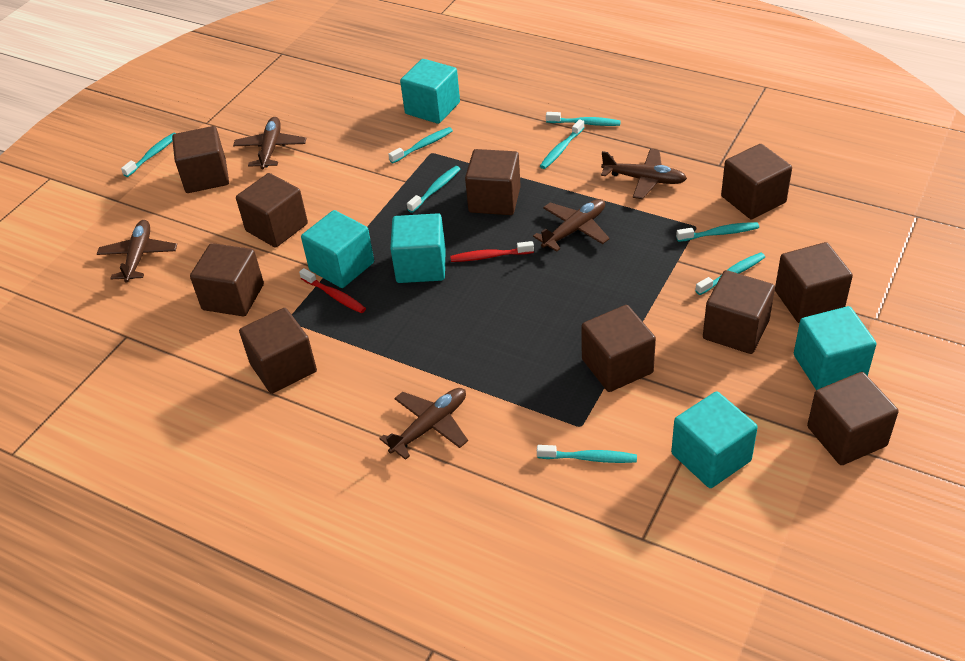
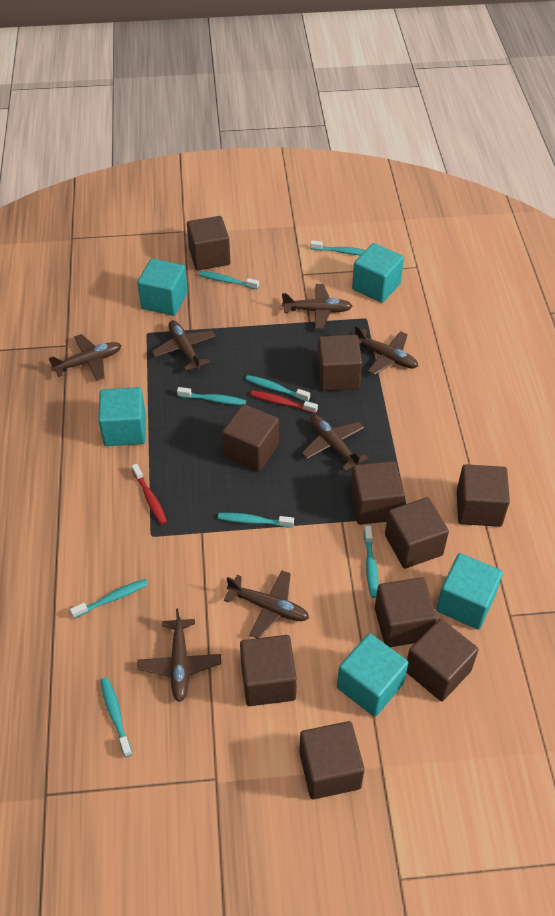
brown plane: [97,220,177,283] [233,117,306,169] [379,388,468,460] [533,199,610,252] [601,149,687,199] = 5 -> [49,334,121,381] [137,609,221,702] [152,320,216,371] [224,570,309,638] [282,284,352,329] [302,415,368,471] [355,326,418,375] = 7

